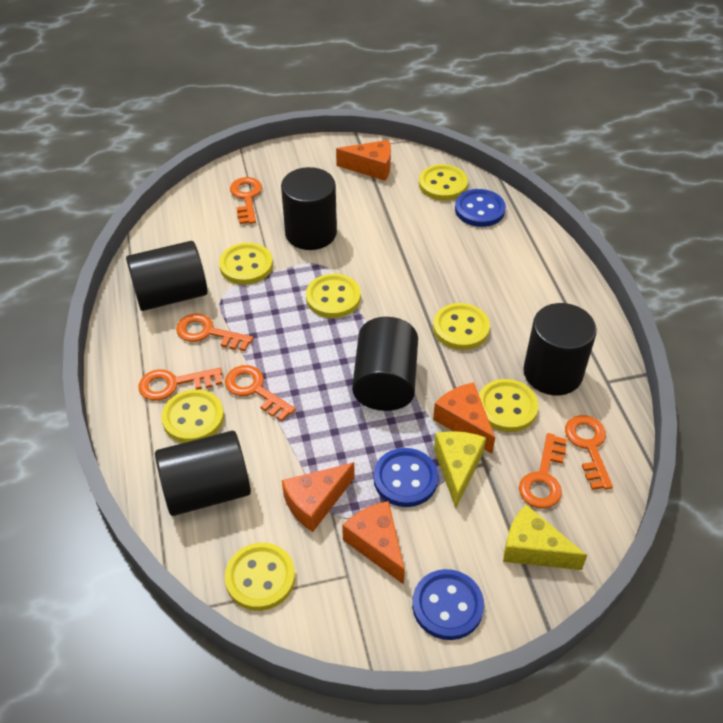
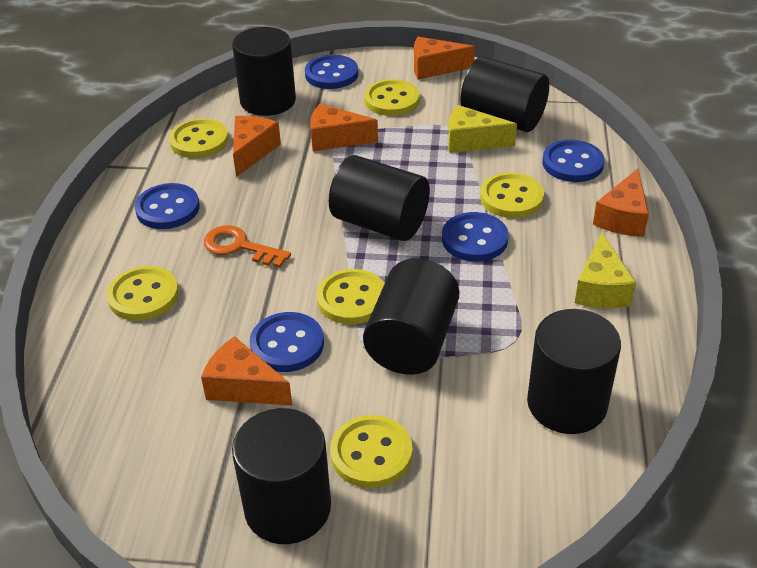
black cylinder: [126,241,208,311] [155,431,251,516] [281,167,337,250] [352,317,418,411] [523,303,597,395] = 5 -> [232,27,296,116] [232,408,331,544] [329,155,430,241] [363,258,460,375] [460,57,549,132] [527,309,621,434] = 6
blue button: [373,448,438,507] [412,569,484,640] [455,189,506,227] = 3 -> [135,183,200,229] [250,312,324,372] [305,55,358,89] [442,212,509,262] [542,140,604,182] = 5
orange cheese: [282,462,354,532] [336,140,391,181] [342,501,405,584] [433,382,495,454] = 4 -> [201,336,292,406] [233,116,281,177] [310,104,378,151] [414,37,475,79] [593,168,649,237] = 5
orange key: [138,368,222,401] [176,313,253,351] [225,365,296,421] [230,177,262,224] [519,433,567,509] [565,415,613,490] = 6 -> [204,225,291,268] = 1
yellow button: [161,389,224,443] [219,243,273,285] [225,543,295,611] [306,274,361,318] [419,164,468,201] [433,303,490,350] [479,379,539,432] = 7 -> [107,266,179,321] [169,118,229,158] [317,269,385,324] [330,415,413,488] [364,79,420,116] [480,173,544,218] = 6

